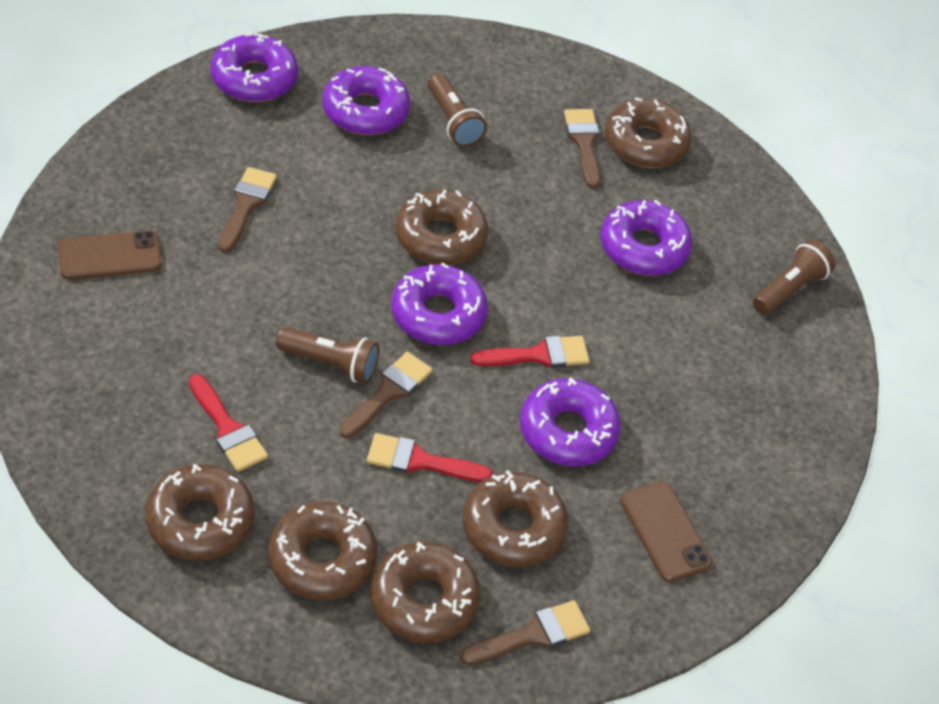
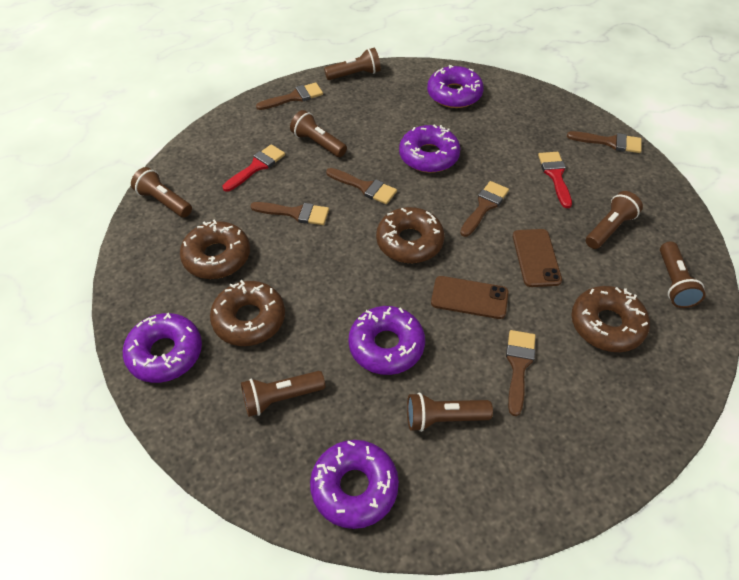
brown brush: [219,167,277,253] [339,352,433,438] [460,600,590,665] [564,109,600,189] = 4 -> [251,202,329,225] [256,82,323,110] [326,168,397,204] [460,181,509,237] [506,330,535,416] [567,131,642,153] = 6
brown donut: [145,464,254,561] [268,501,378,600] [370,541,481,643] [396,189,489,265] [463,470,568,567] [605,97,692,168] = 6 -> [180,219,250,279] [210,280,285,346] [376,207,444,263] [571,286,650,352] = 4
brown flashlight: [276,327,379,384] [428,74,487,147] [753,239,835,315] = 3 -> [131,167,192,217] [241,371,325,417] [290,110,347,157] [324,48,381,80] [407,393,493,432] [586,191,643,249] [660,242,706,308] = 7
red brush: [189,374,268,472] [367,433,493,482] [470,336,589,368] = 3 -> [223,144,285,192] [538,152,572,208] = 2

